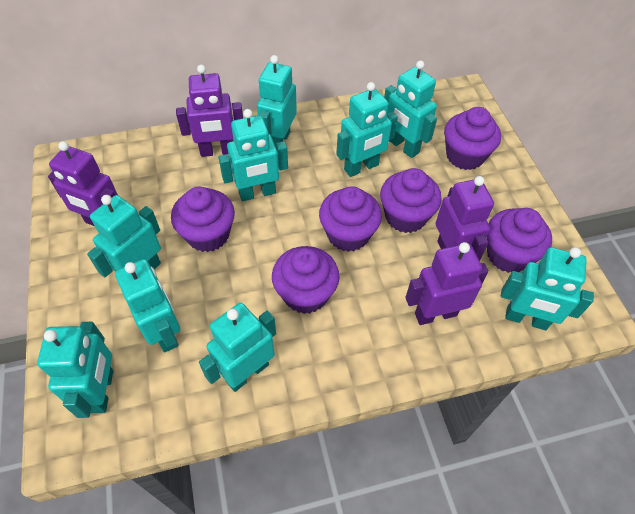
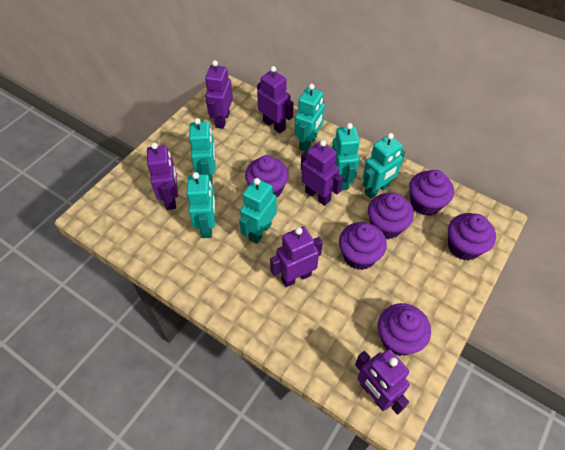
purple robot: [48,141,118,226] [176,65,243,157] [405,242,488,325] [436,176,494,261] = 4 -> [147,143,178,210] [205,60,233,129] [257,66,294,133] [270,226,323,287] [301,140,343,206] [355,349,410,415] = 6
turquoise robot: [37,322,113,418] [87,195,161,277] [115,259,180,352] [199,303,276,392] [218,109,288,201] [257,55,297,147] [336,82,398,177] [384,60,437,158] [501,247,594,330] = 9 -> [187,172,216,238] [189,118,216,184] [239,178,277,244] [295,84,325,152] [332,123,360,190] [362,133,405,199] = 6

